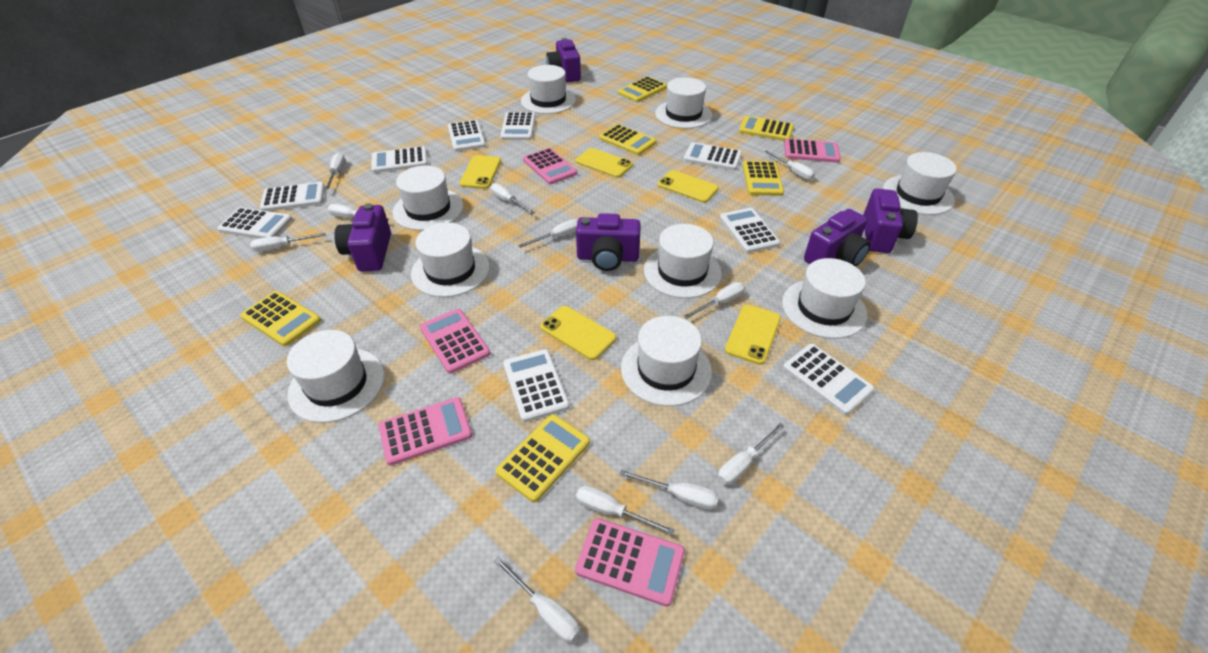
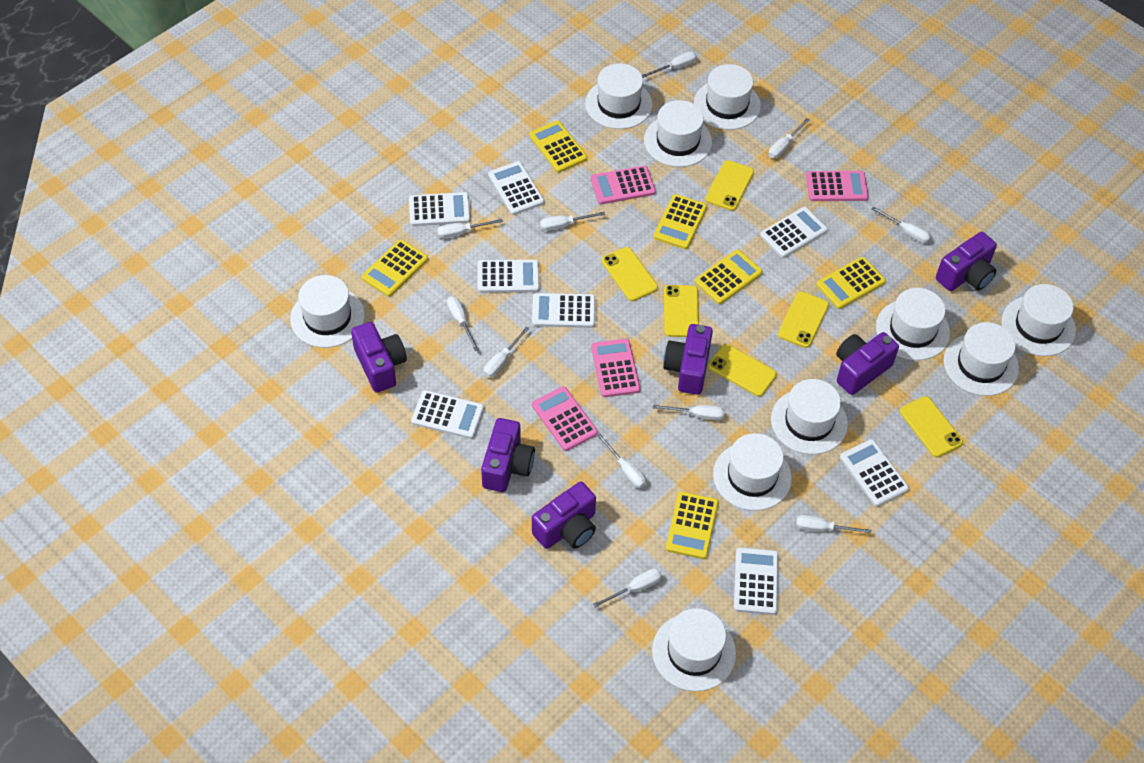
pink calculator: [379,397,472,466] [420,309,490,374] [523,148,577,184] [575,518,685,607] [784,139,841,163] = 5 -> [532,386,598,451] [591,166,656,204] [591,338,640,397] [806,171,869,201] = 4
purple camera: [334,203,391,271] [546,38,581,82] [576,213,641,271] [804,209,871,267] [863,188,918,253] = 5 -> [351,322,407,393] [481,418,535,492] [532,482,596,549] [663,324,713,395] [836,332,899,395] [936,232,997,291] = 6
white calculator: [217,207,292,239] [260,182,325,211] [371,146,428,173] [448,120,486,152] [500,112,536,140] [503,349,570,422] [684,142,742,170] [720,208,780,253] [783,344,875,415] = 9 -> [409,192,470,226] [411,390,484,439] [477,259,539,293] [488,161,544,215] [532,293,595,328] [734,547,779,615] [760,207,828,258] [840,439,909,507] = 8
white hat: [287,330,385,423] [392,165,463,231] [411,223,490,297] [521,65,576,114] [621,316,712,406] [644,224,722,298] [655,77,712,129] [782,258,867,339] [883,152,957,215] = 9 -> [290,275,365,348] [585,63,652,129] [644,100,712,167] [652,608,736,691] [694,64,761,130] [713,433,792,511] [771,379,848,454] [876,288,950,360] [944,322,1019,396] [1002,284,1076,356] = 10
yellow phone: [459,155,501,189] [540,306,616,360] [576,148,633,178] [658,170,719,203] [725,305,781,365] = 5 -> [602,247,658,301] [664,285,699,337] [705,160,754,211] [708,344,777,397] [778,291,829,348] [900,396,963,457] = 6

